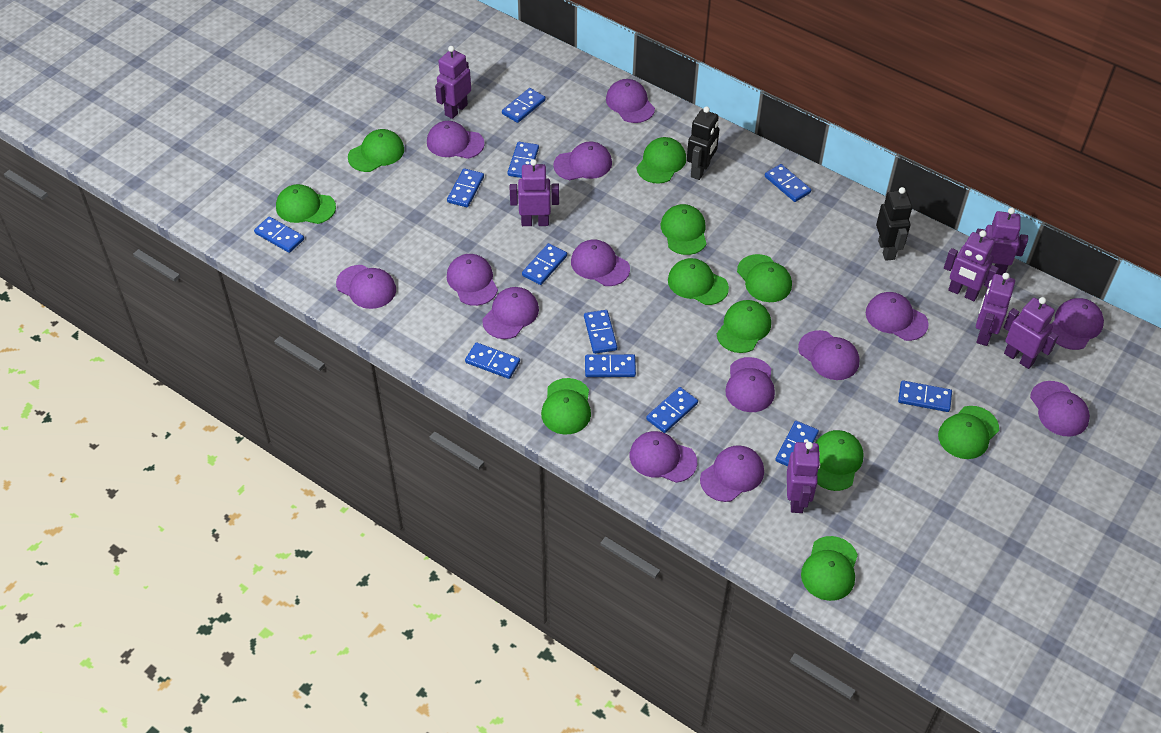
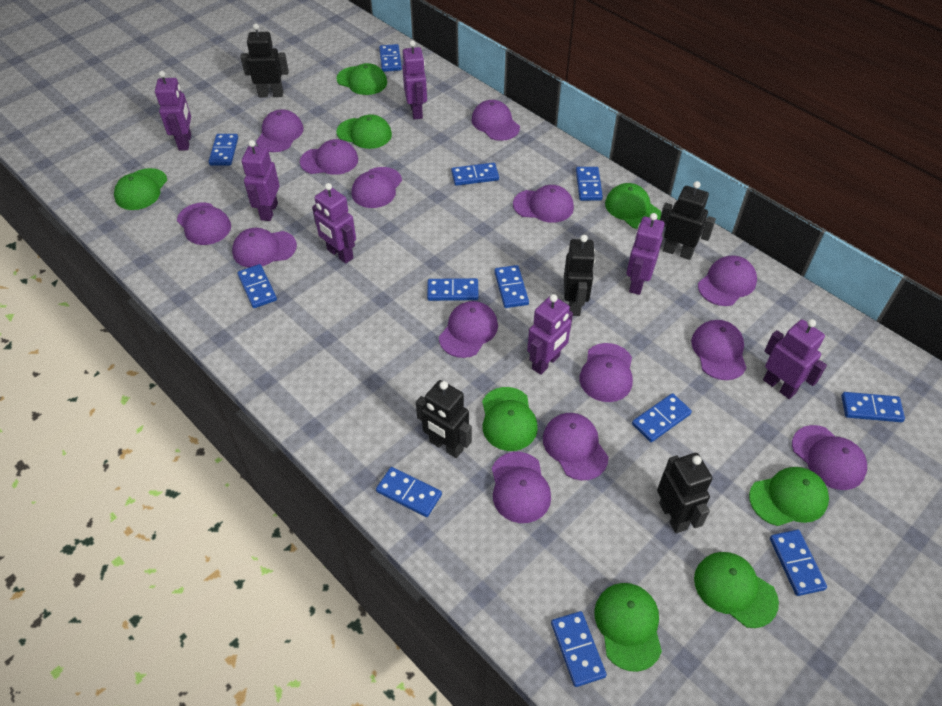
black robot: [687,106,719,180] [876,187,912,261] = 2 -> [240,24,289,98] [416,380,472,458] [564,235,595,316] [657,453,713,533] [660,181,716,260] = 5
green cap: [276,184,336,224] [348,129,404,172] [541,378,591,435] [637,137,686,184] [661,204,707,255] [668,258,729,305] [717,300,771,353] [737,254,792,302] [801,536,858,601] [816,430,863,491] [938,406,999,459] = 11 -> [114,168,167,210] [336,63,387,95] [337,114,392,149] [482,387,538,451] [594,583,662,672] [605,183,661,229] [694,552,779,628] [749,467,829,526] = 8

